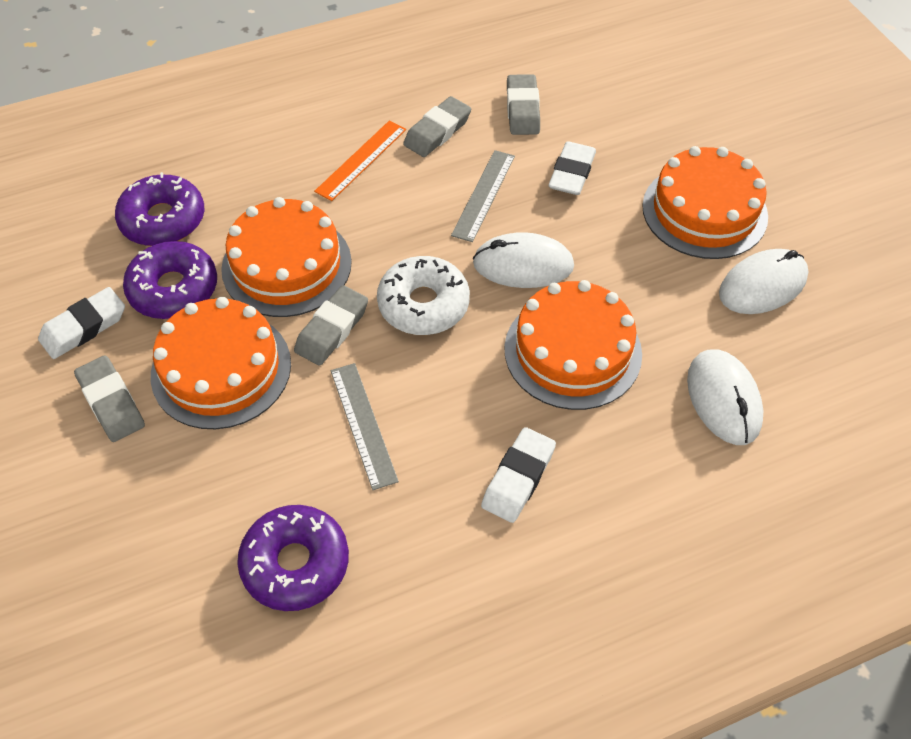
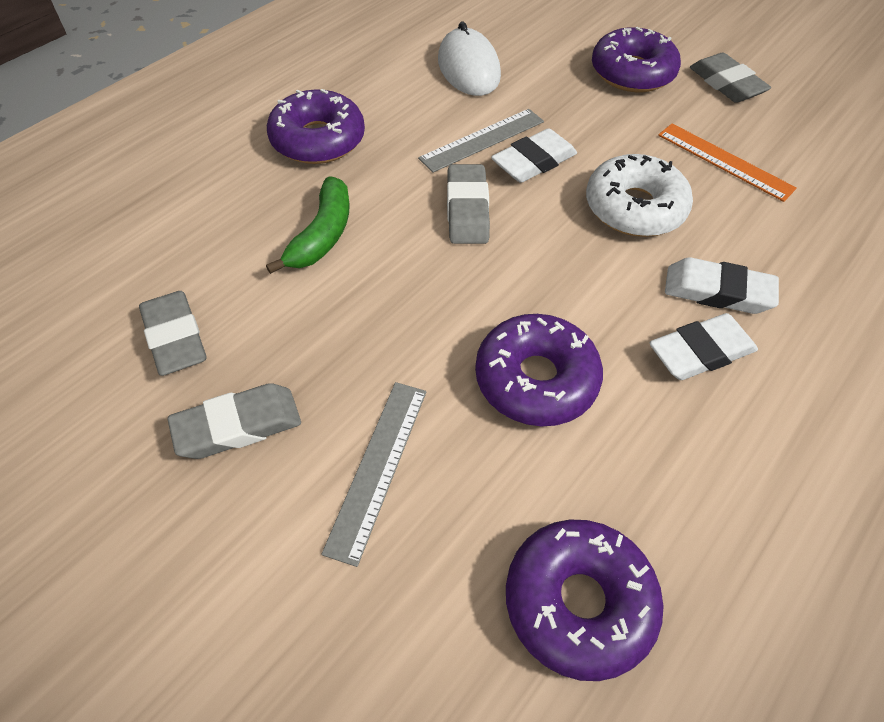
green banana: none = 0 -> [266,176,350,274] = 1
orange cake: [151,297,291,429] [221,197,352,317] [504,280,642,410] [642,146,768,259] = 4 -> none = 0
purple donut: [115,172,205,246] [123,241,217,319] [237,505,349,611] = 3 -> [267,89,365,164] [475,314,603,426] [506,520,664,681] [592,27,681,92] = 4
white mouse: [473,232,574,288] [687,350,763,445] [719,249,809,314] = 3 -> [438,21,501,96] = 1

